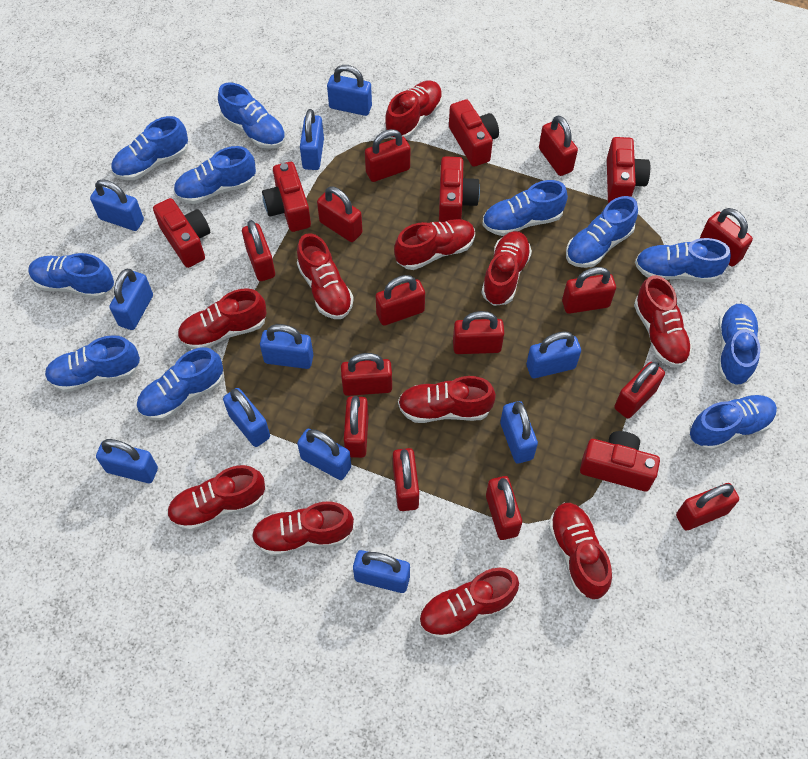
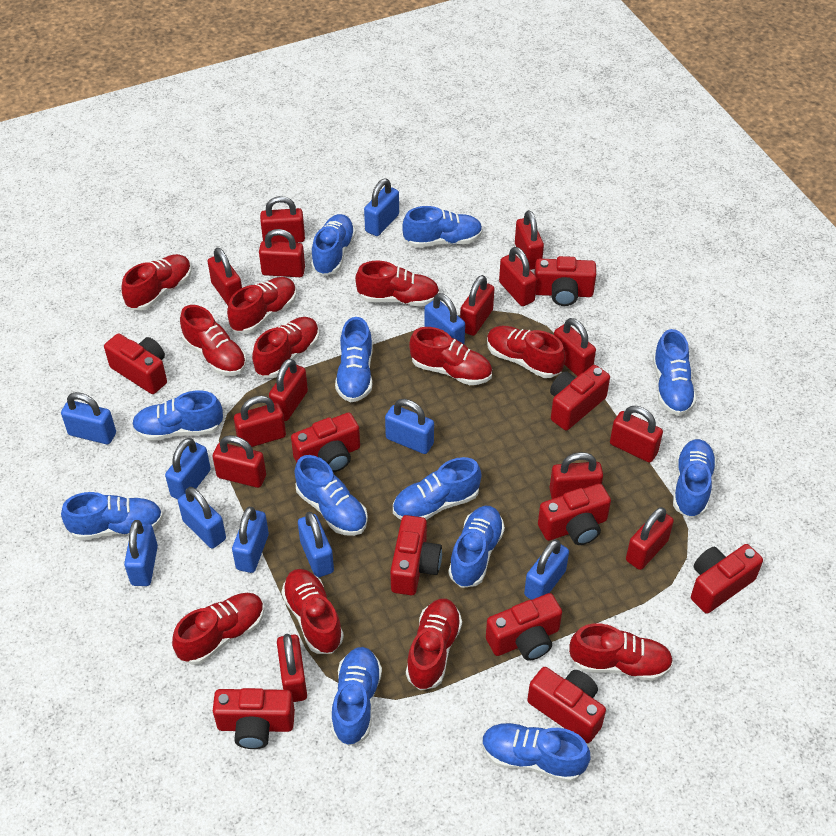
blue padlock: [90,179,144,231] [96,439,158,483] [109,269,153,330] [223,388,270,447] [260,324,313,369] [297,429,351,480] [300,109,324,170] [327,65,372,116] [353,550,410,593] [500,401,538,464] [526,331,581,378] = 11 -> [61,392,116,444] [124,520,158,586] [165,438,211,499] [178,487,226,548] [232,507,269,573] [298,512,334,577] [364,178,399,236] [385,399,434,454] [425,293,465,344] [524,539,569,600] = 10
blue shoe: [28,253,114,299] [45,335,140,392] [111,116,188,180] [136,347,223,420] [173,146,256,204] [218,82,286,149] [482,180,568,236] [566,196,638,268] [635,238,731,282] [689,394,777,451] [718,304,760,386] = 11 -> [61,492,163,540] [132,390,223,441] [295,455,368,536] [311,214,356,276] [331,647,382,746] [335,317,373,402] [393,457,481,520] [402,206,483,247] [449,506,505,588] [482,723,590,782] [653,329,697,416] [673,439,716,518] = 12
red camera: [153,198,210,268] [262,162,311,232] [439,156,480,222] [449,99,499,167] [580,431,660,492] [607,137,650,203] = 6 -> [104,333,167,394] [213,688,295,749] [291,412,360,472] [390,515,442,595] [486,593,562,661] [527,667,606,743] [534,256,596,306] [538,483,611,545] [550,365,610,430] [691,544,763,614] = 10

